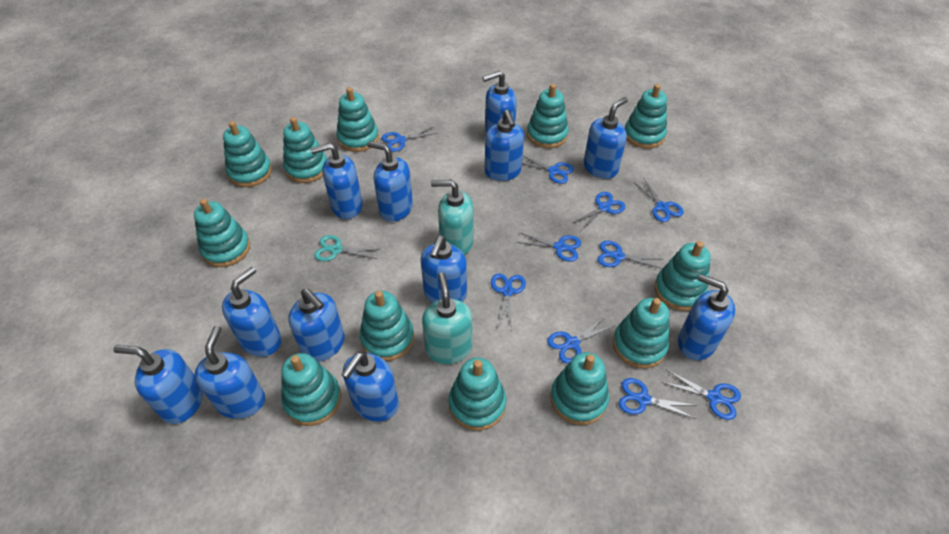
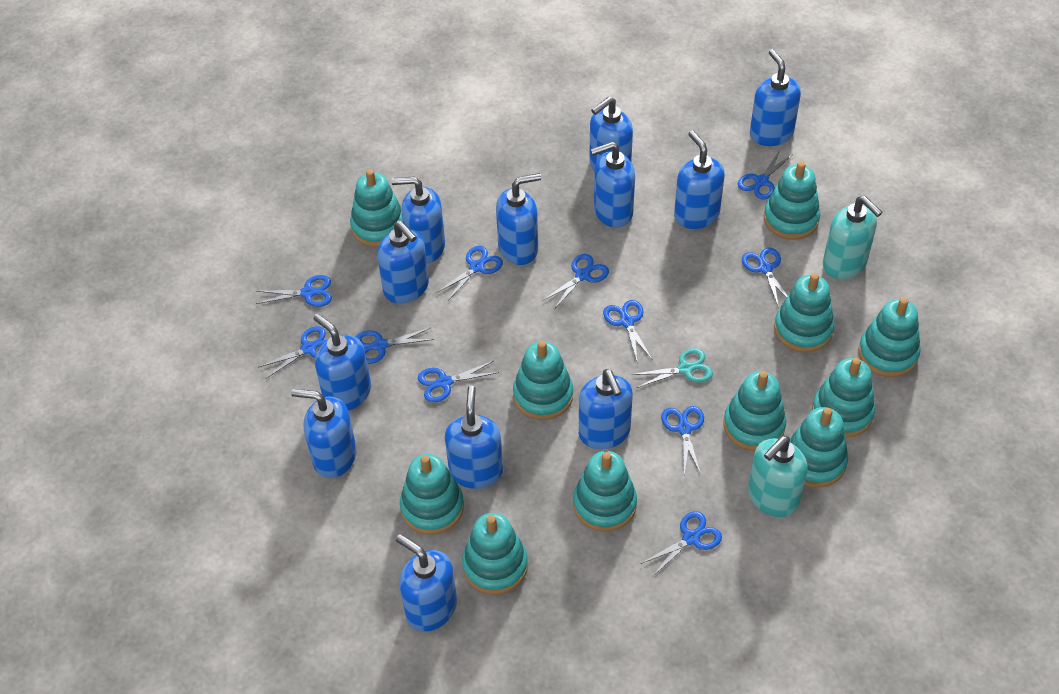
blue scissors: [382,127,437,152] [491,273,526,328] [516,232,581,262] [522,155,574,184] [547,316,614,364] [571,192,625,230] [597,241,663,269] [619,378,697,419] [634,179,684,222] [662,370,741,420] = 10 -> [256,275,332,307] [259,326,327,379] [356,328,434,364] [418,361,499,402] [436,246,503,301] [544,254,609,308] [603,300,652,361] [641,511,722,577] [661,406,704,474] [738,150,793,200] [742,247,787,308] = 11
turquoise stacking toy: [194,199,250,267] [223,121,272,187] [281,353,342,426] [283,117,327,183] [336,87,379,152] [360,291,414,361] [448,357,506,430] [527,84,569,148] [550,352,609,425] [613,298,669,369] [625,84,667,149] [654,241,711,311] = 12 -> [350,169,403,247] [400,454,464,535] [462,513,528,595] [513,341,573,420] [573,451,637,532] [724,371,786,451] [764,161,820,240] [774,273,835,352] [790,407,848,488] [812,358,875,438] [858,298,921,377] = 11

